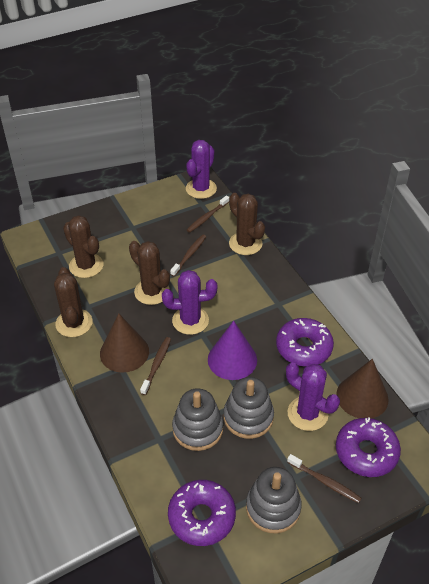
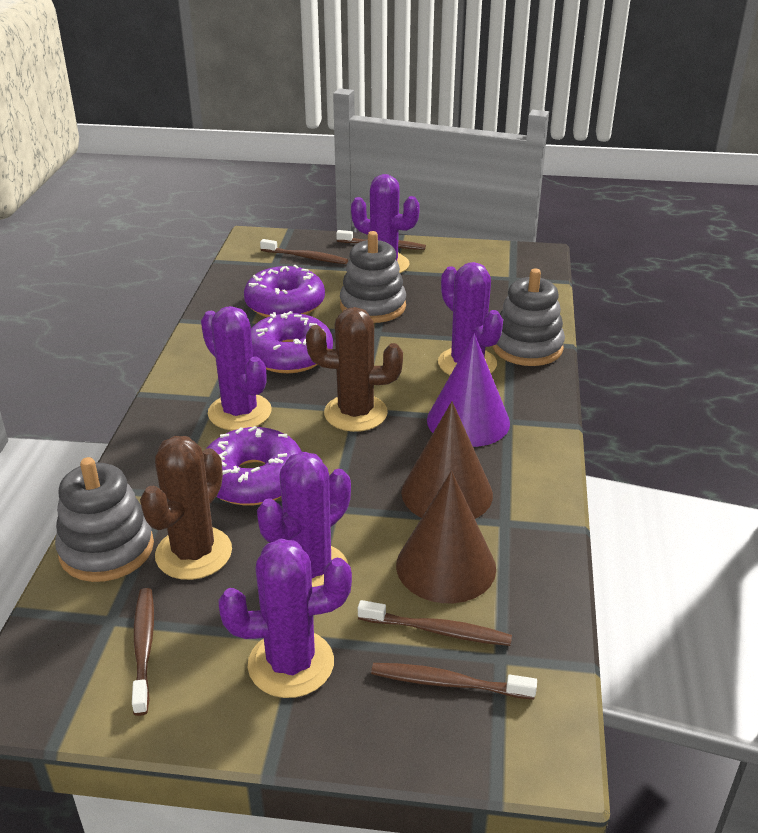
brown cactus: [54,267,92,337] [63,215,103,278] [129,241,170,305] [229,193,265,255] = 4 -> [140,436,232,580] [306,307,403,432] = 2
brown toothbrush: [140,337,171,395] [170,234,206,277] [187,196,229,233] [287,454,362,503] = 4 -> [132,588,154,716] [260,239,348,264] [336,230,426,250] [358,600,512,646] [371,663,537,699] = 5
purple cactus: [162,270,217,335] [186,140,217,199] [286,362,340,431] = 3 -> [201,306,272,430] [219,538,352,698] [257,452,351,587] [351,174,420,273] [438,262,503,375] = 5

